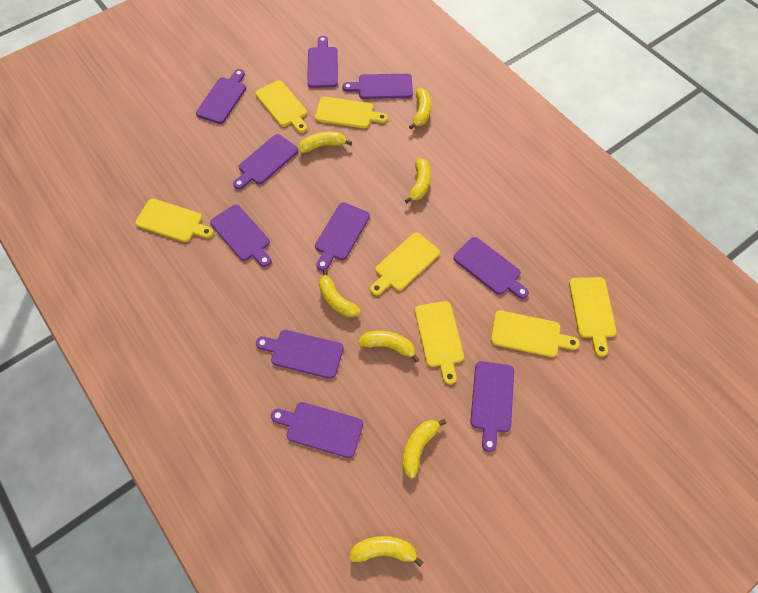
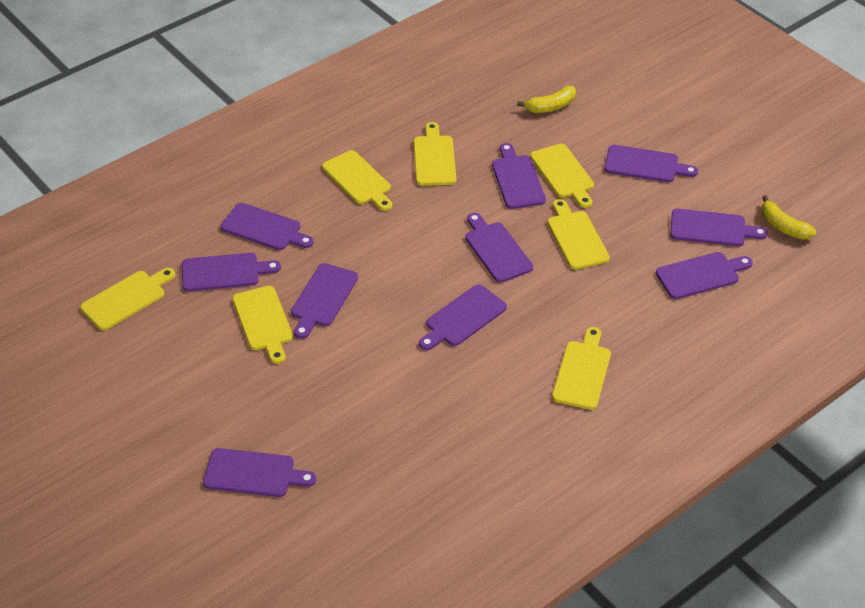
yellow banana: [299,132,352,153] [319,269,361,317] [349,536,423,567] [358,331,420,362] [402,419,446,478] [405,158,431,203] [409,88,431,129] = 7 -> [517,86,576,113] [761,195,816,239] = 2

